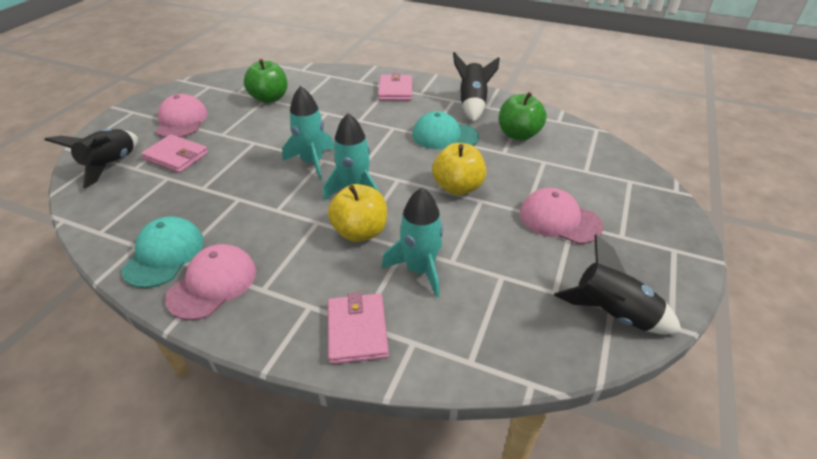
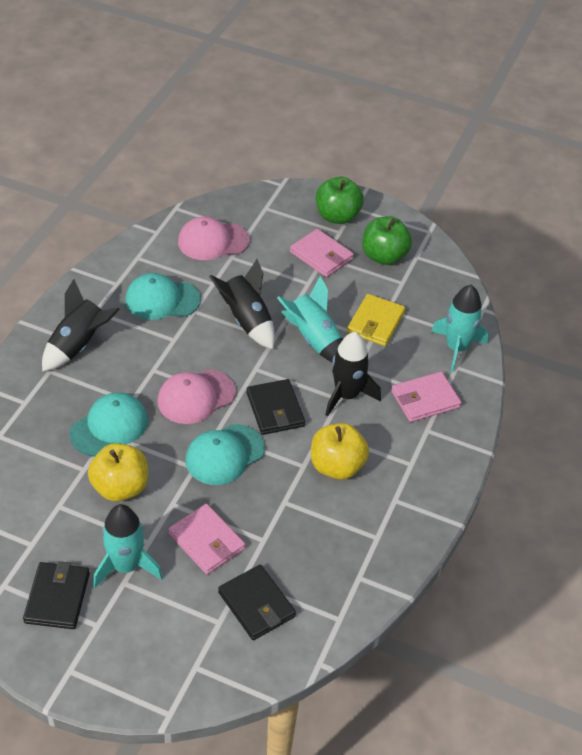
black wallet: none = 0 -> [23,561,90,629] [218,565,296,640] [247,379,305,435] = 3
pink cap: [156,94,208,138] [165,244,256,320] [520,188,603,244] = 3 -> [157,370,236,424] [178,217,249,260] = 2
turquoise cap: [122,216,204,288] [412,111,479,149] = 2 -> [70,392,148,457] [125,273,201,320] [185,424,265,485] = 3
yellow wallet: none = 0 -> [347,294,405,346] = 1

